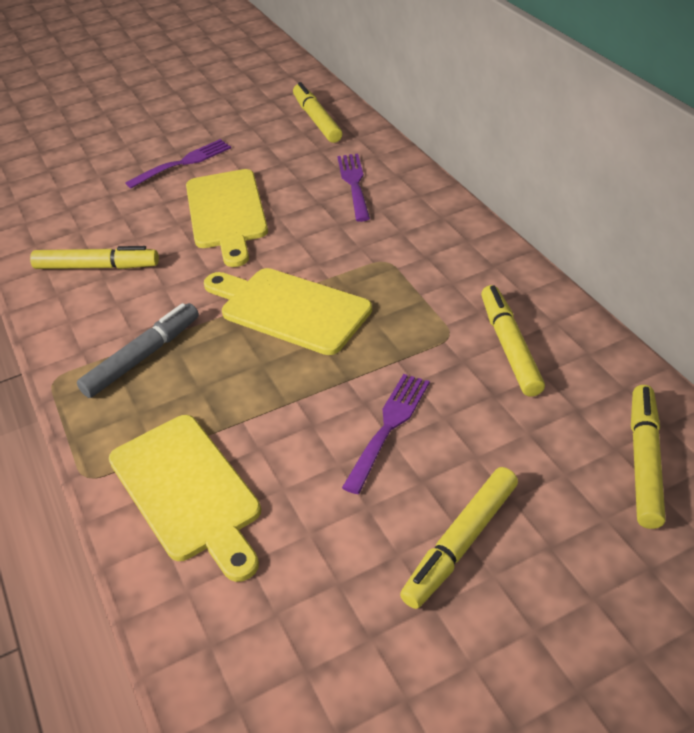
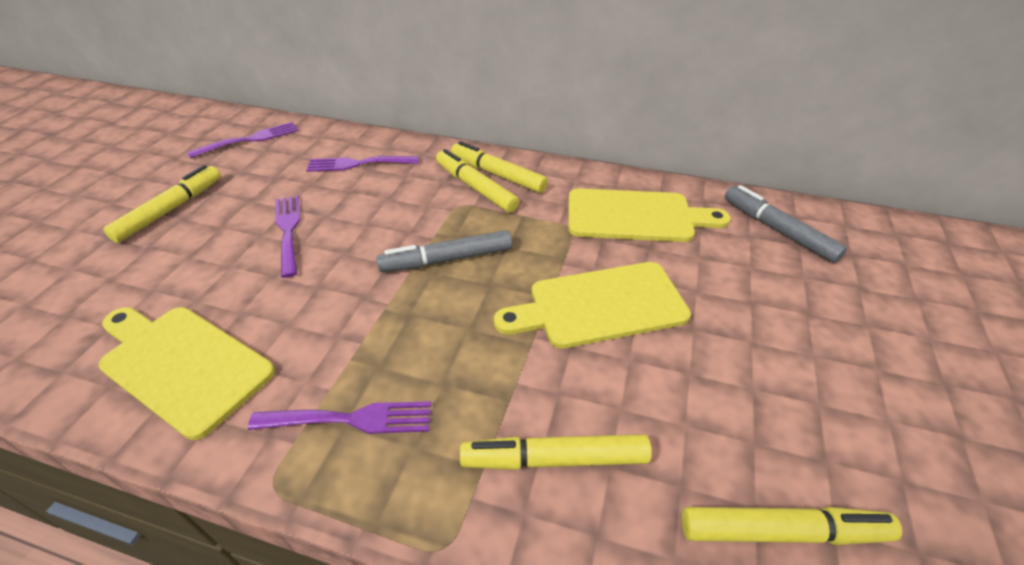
grey marker: [77,303,199,398] = 1 -> [376,230,512,272] [725,185,847,263] = 2
purple fork: [125,139,231,188] [337,153,370,222] [342,374,430,494] = 3 -> [187,122,298,158] [248,401,431,434] [276,195,300,278] [306,156,419,172] = 4

